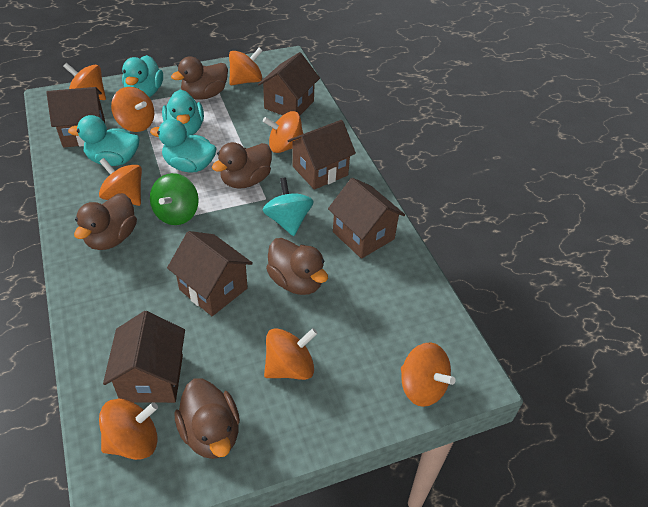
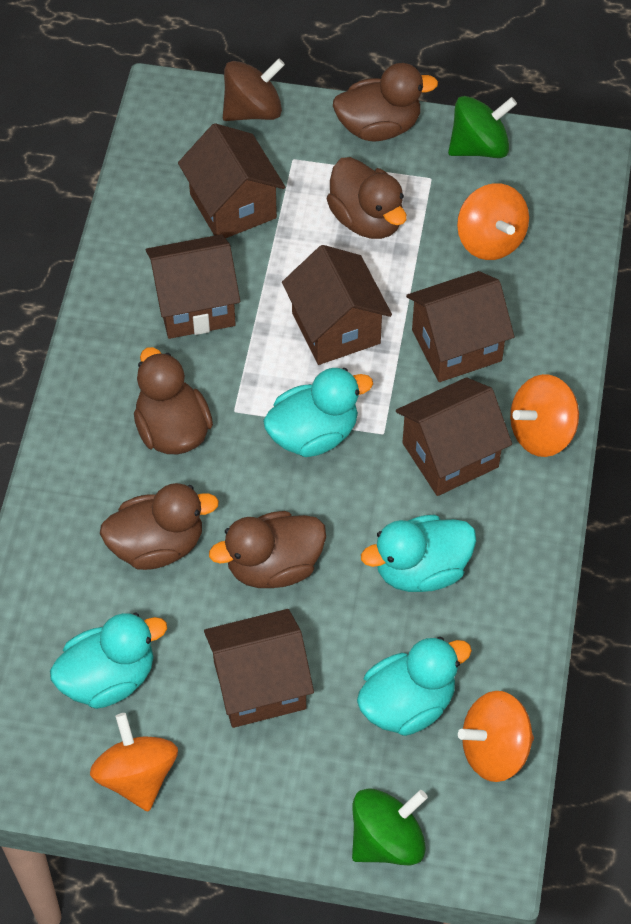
brown spinning top: none = 0 -> [223,58,285,121] = 1
green spinning top: [150,173,199,225] = 1 -> [352,788,428,865] [448,96,517,158] = 2
orange spinning top: [63,63,106,100] [99,158,142,206] [99,399,158,460] [111,87,154,132] [229,47,263,85] [263,111,303,153] [264,328,318,380] [401,342,456,407] = 8 -> [90,713,178,812] [457,183,529,260] [458,691,534,782] [510,374,579,457] = 4
turquoise spinning top: [263,177,314,236] = 1 -> none = 0

